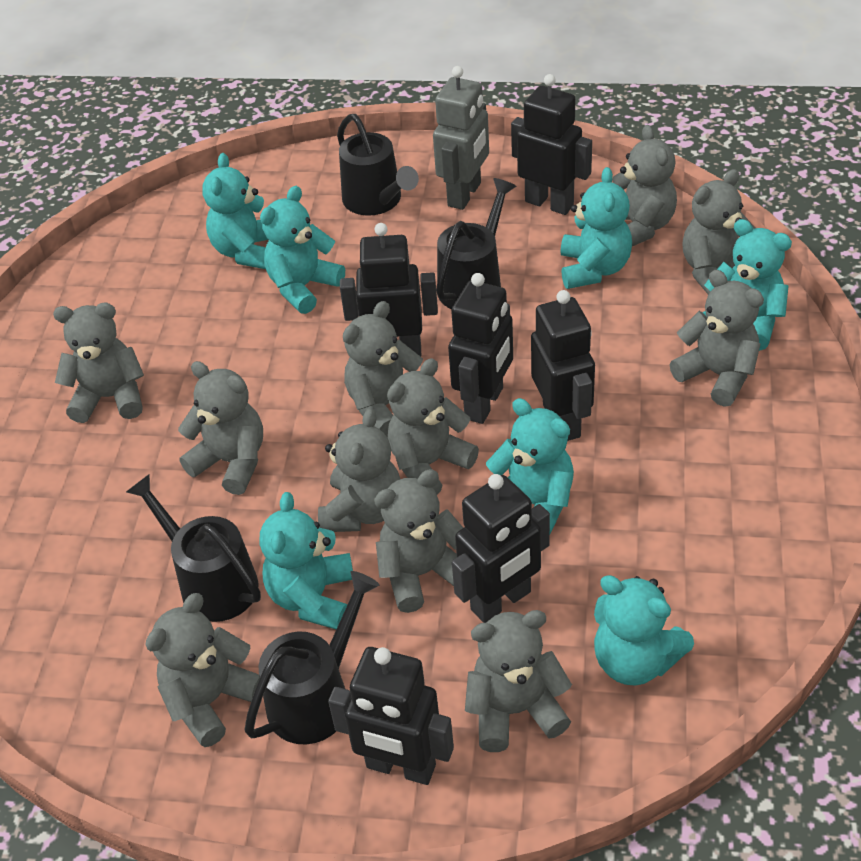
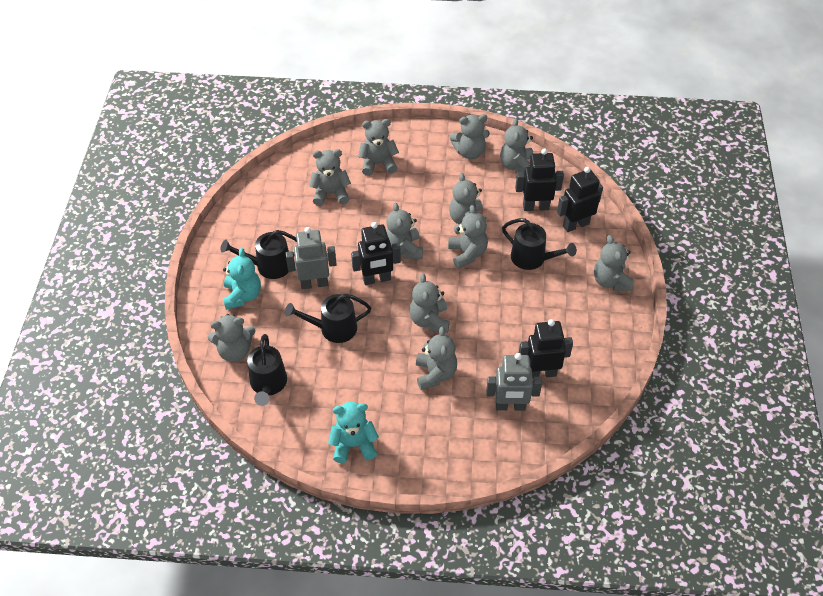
black robot: [328,647,454,785] [340,223,438,357] [448,273,513,424] [452,474,550,623] [511,74,592,215] [531,290,595,441] = 6 -> [351,222,401,285] [515,148,564,211] [519,319,573,378] [557,167,603,232] = 4
grey robot: [433,66,489,210] = 1 -> [286,227,337,290] [486,353,542,411] = 2
turquoise teddy bear: [202,153,269,269] [260,186,345,314] [260,492,353,629] [486,398,574,534] [560,167,632,289] [594,575,694,686] [703,219,792,351] = 7 -> [223,248,261,310] [328,402,379,463] = 2

